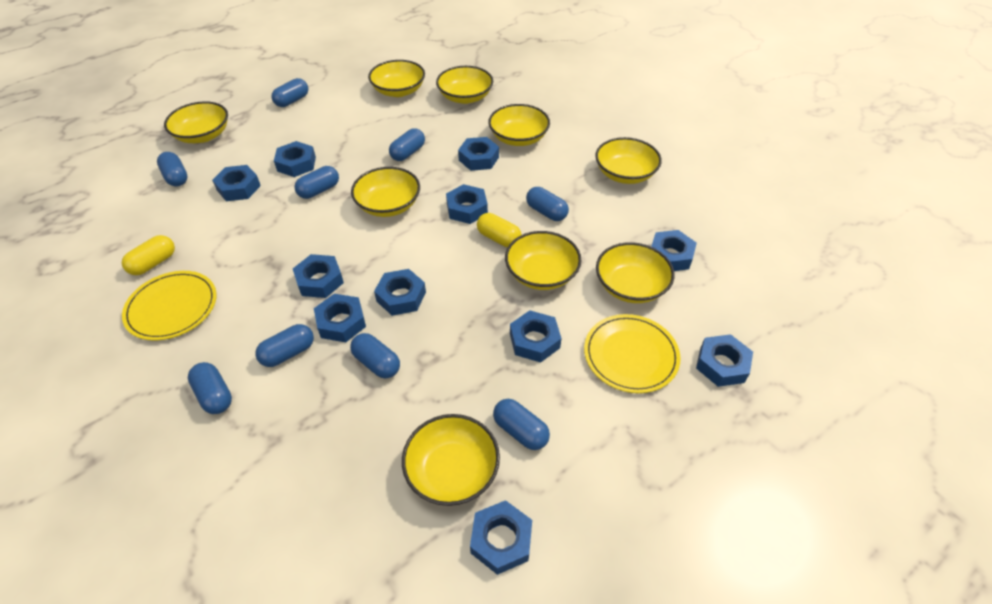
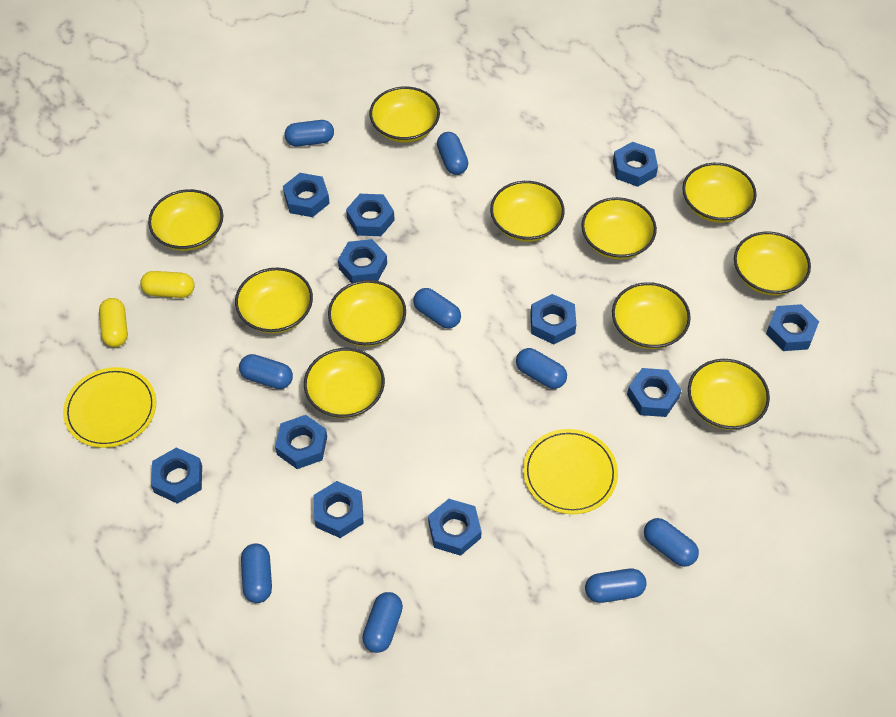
yellow bowl: [164,101,228,143] [351,167,420,217] [368,60,425,97] [402,414,500,506] [436,66,493,104] [488,104,550,146] [505,231,581,290] [595,137,662,184] [596,242,674,303] = 9 -> [148,189,223,251] [235,267,313,334] [304,348,385,418] [328,280,406,347] [370,86,440,143] [490,181,565,242] [581,197,657,259] [612,282,691,349] [682,163,757,223] [688,359,770,430] [734,231,811,295] = 11

